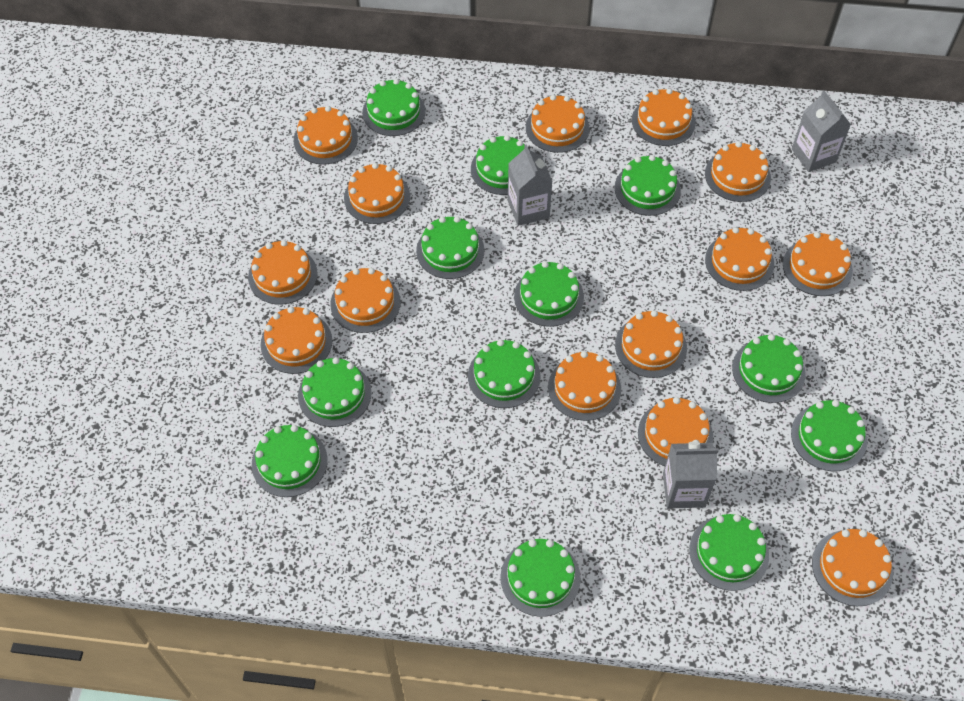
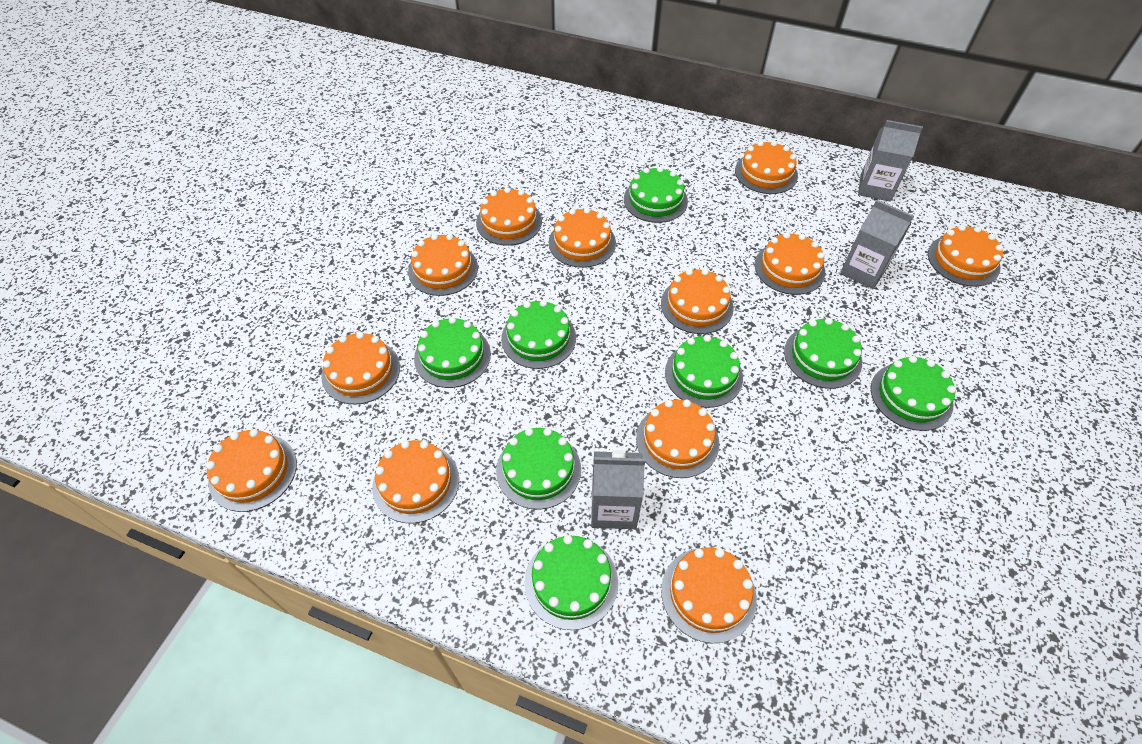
green cake: [252,425,328,497] [298,357,372,427] [362,79,426,136] [416,216,484,279] [468,339,541,408] [471,135,525,195] [501,539,581,617] [514,261,584,327] [615,155,681,216] [689,514,769,591] [732,334,805,403] [791,400,867,471] = 12 -> [414,317,491,388] [496,428,581,510] [501,300,576,369] [524,535,618,630] [624,167,688,223] [665,335,743,408] [784,318,862,389] [871,356,956,431] = 8
orange cake: [248,240,318,305] [261,307,332,374] [294,106,358,165] [330,268,401,333] [344,163,410,224] [526,95,590,153] [548,351,621,421] [615,310,687,378] [632,88,696,146] [638,397,713,466] [705,142,771,202] [705,227,774,291] [783,232,853,296] [812,529,893,606] = 14 -> [206,429,297,512] [321,332,400,405] [372,440,459,523] [408,234,478,296] [476,187,542,246] [549,208,616,268] [636,400,719,478] [661,269,734,334] [661,547,757,643] [735,141,798,194] [755,232,825,295] [928,225,1003,287] = 12

